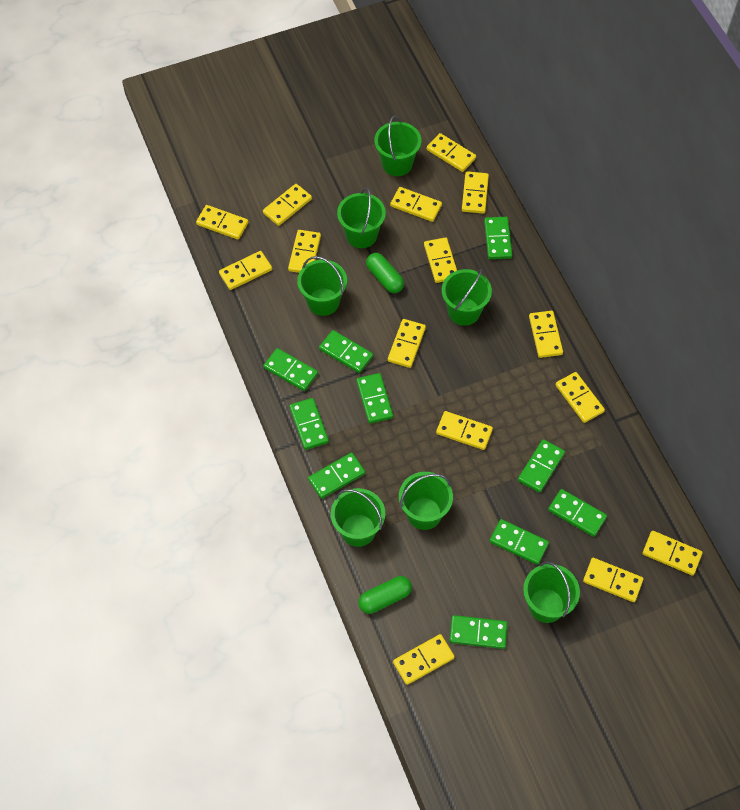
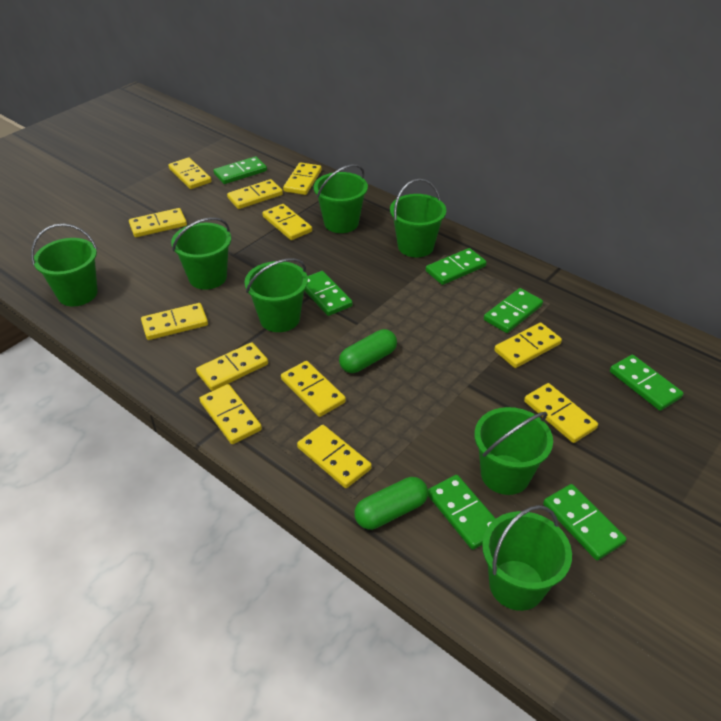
green domino: [263,348,318,391] [290,398,329,450] [308,453,365,499] [319,330,373,373] [356,373,393,424] [450,615,508,649] [484,217,512,259] [489,519,549,565] [518,439,565,493] [548,489,607,537] = 10 -> [213,156,267,184] [304,271,353,316] [426,248,487,285] [428,475,496,550] [484,288,543,333] [543,484,626,560] [610,355,683,411] = 7
yellow domino: [196,205,248,240] [219,251,272,290] [263,184,312,226] [288,230,321,273] [388,319,426,368] [390,187,442,222] [393,634,455,685] [424,237,457,283] [427,133,476,172] [436,411,493,450] [462,171,489,214] [529,311,563,358] [555,372,605,423] [583,558,643,602] [642,531,703,576] = 15 -> [129,208,187,237] [141,303,208,340] [168,158,211,189] [196,342,268,391] [200,384,262,444] [227,179,283,209] [262,204,312,240] [281,361,346,417] [283,162,322,195] [297,425,372,488] [494,323,562,368] [524,383,598,443] = 12

